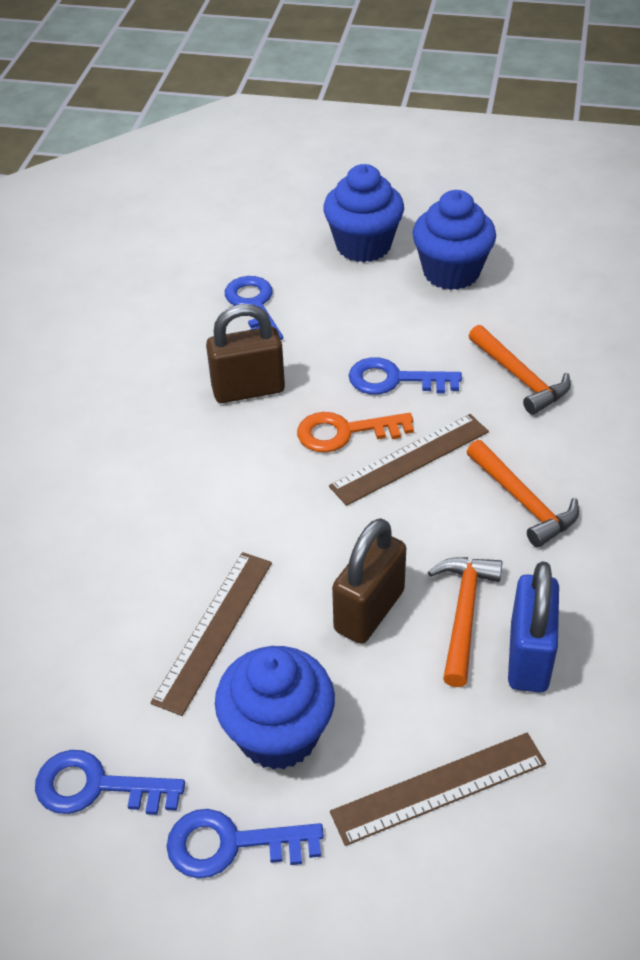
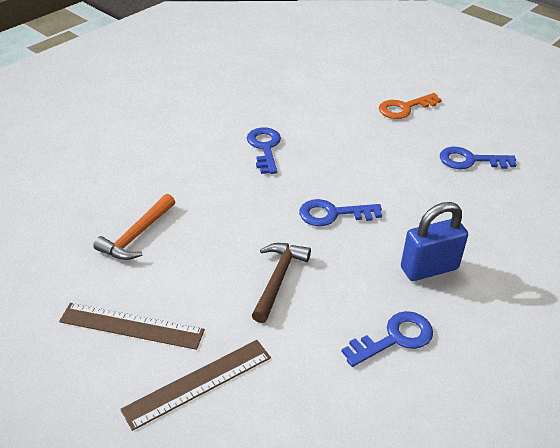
blue cupcake: [215,646,335,770] [323,164,404,262] [412,190,496,290] = 3 -> none = 0
brown hammer: none = 0 -> [252,243,311,323] = 1
brown padlock: [206,304,285,403] [332,518,406,644] = 2 -> none = 0
brown ruler: [150,552,272,716] [329,414,489,506] [330,733,546,846] = 3 -> [59,303,205,350] [120,340,271,431] = 2
orange hammer: [428,557,503,687] [467,440,579,548] [469,325,571,415] = 3 -> [93,194,175,260] = 1

